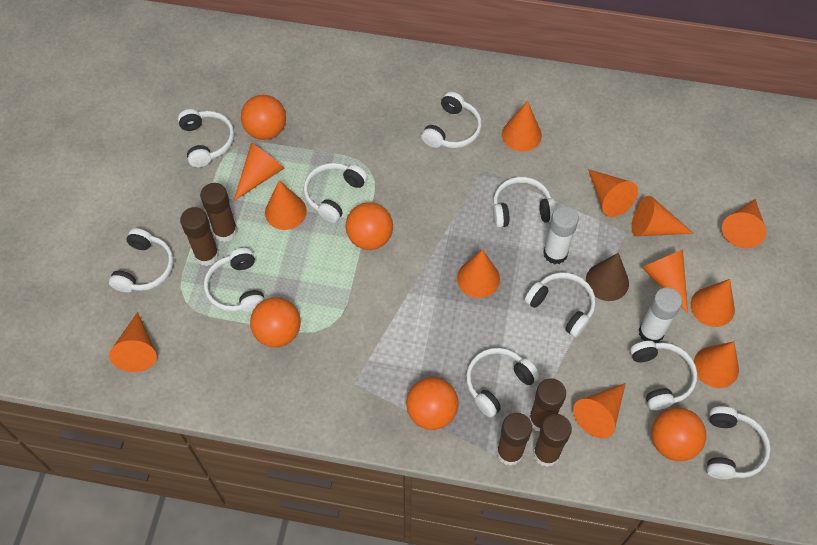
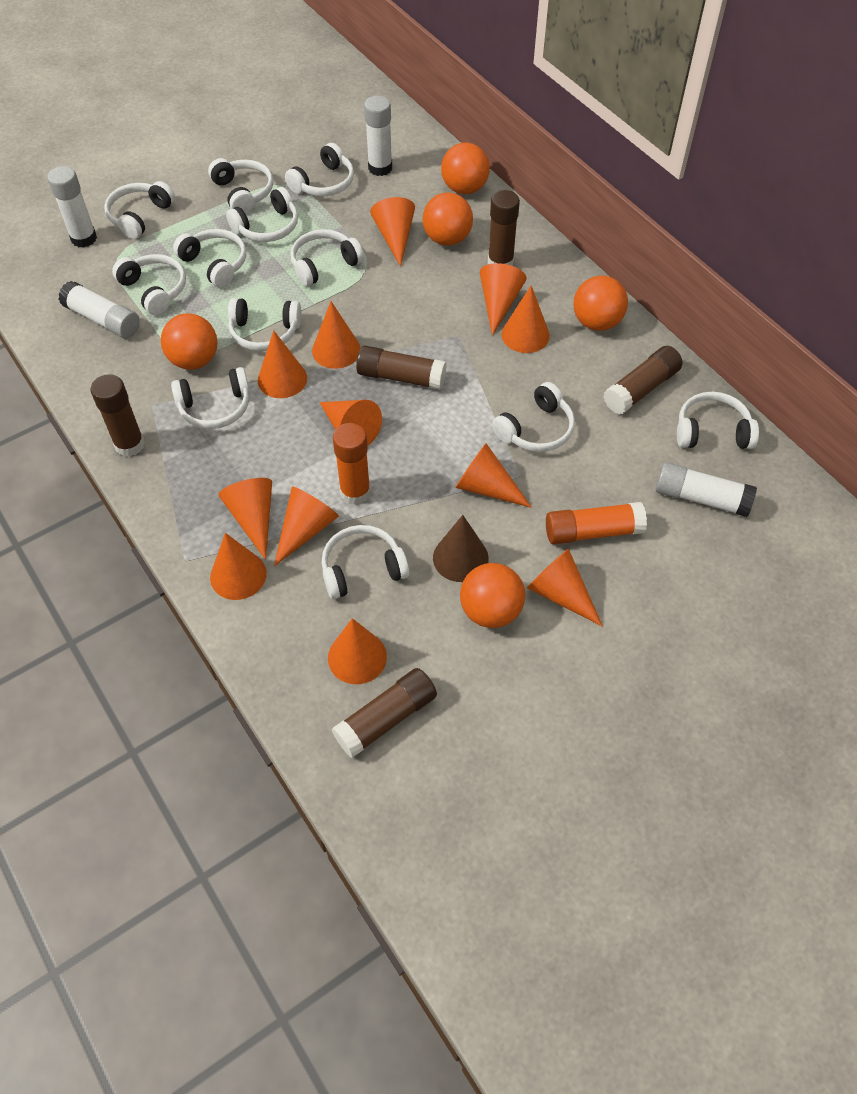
orange glue stick: none = 0 -> [333,423,371,505] [546,502,647,544] = 2
white glue stick: [543,206,579,264] [639,287,682,343] = 2 -> [47,166,97,248] [59,281,140,338] [364,96,392,176] [655,462,757,517] = 4
white headphones: [109,228,174,293] [178,109,234,167] [204,248,265,313] [304,163,368,223] [421,92,482,148] [466,348,540,417] [493,177,557,228] [525,272,596,338] [630,341,697,410] [707,406,771,479] = 10 -> [105,181,175,239] [112,254,186,315] [171,367,250,429] [173,229,246,288] [208,158,273,214] [226,187,298,242] [228,298,302,351] [285,143,354,197] [290,229,364,286] [322,525,410,599] [492,382,575,452] [677,392,759,449] = 12

